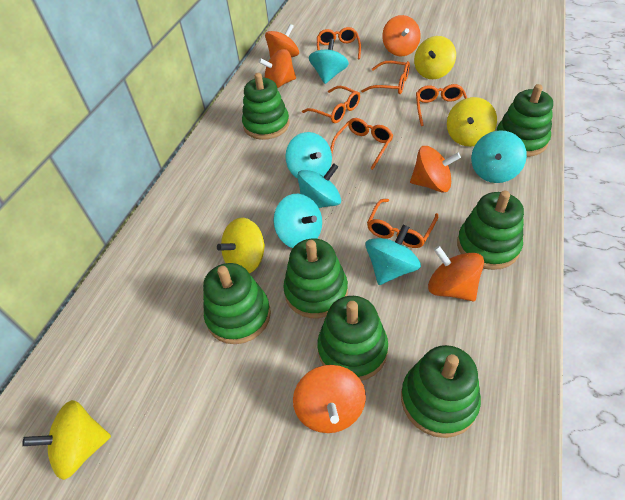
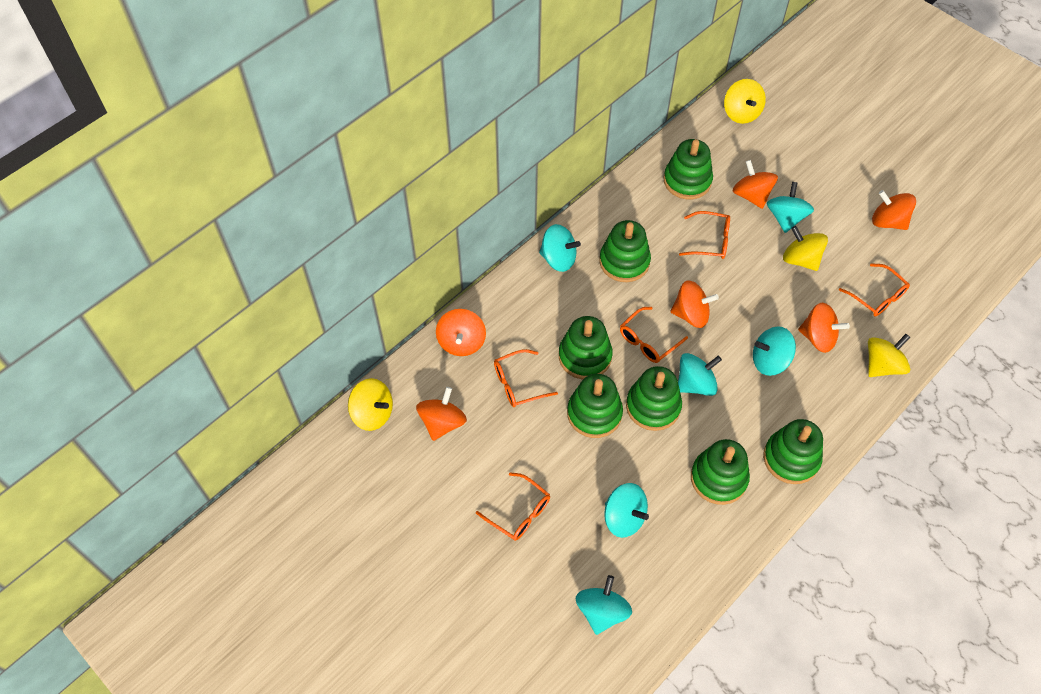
orange glasses: [302,86,360,123] [317,27,361,59] [330,118,394,170] [361,61,410,94] [367,199,438,248] [416,84,467,126] = 6 -> [476,472,550,541] [494,349,558,407] [620,307,688,363] [679,211,730,259] [839,263,910,316] = 5

